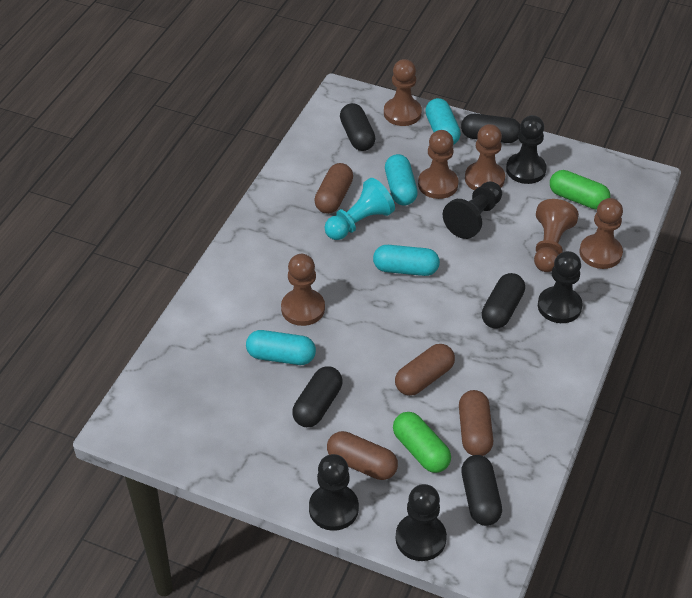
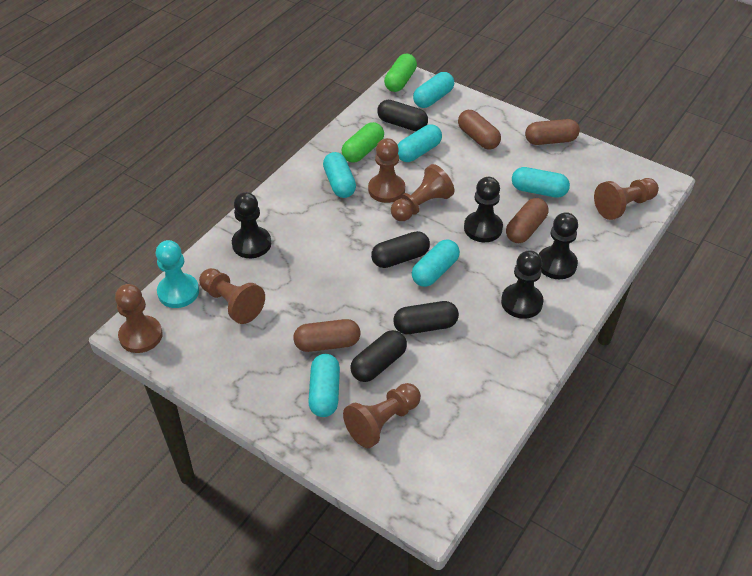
black capsule: [292,366,343,427] [340,103,376,151] [461,114,520,143] [461,455,502,526] [482,273,525,328] = 5 -> [351,330,407,382] [371,231,430,268] [377,100,428,131] [393,301,459,334] = 4
black pawn: [309,454,359,531] [396,484,447,561] [443,181,502,239] [506,115,547,184] [538,251,583,323] = 5 -> [232,192,271,258] [464,177,503,242] [501,250,544,319] [539,212,578,279] = 4
turquoise capsule: [246,330,316,365] [373,245,440,276] [385,154,418,205] [425,98,461,145] = 4 -> [308,354,340,417] [323,152,356,198] [398,124,442,162] [412,239,460,287] [413,72,454,108] [512,167,570,198] = 6

